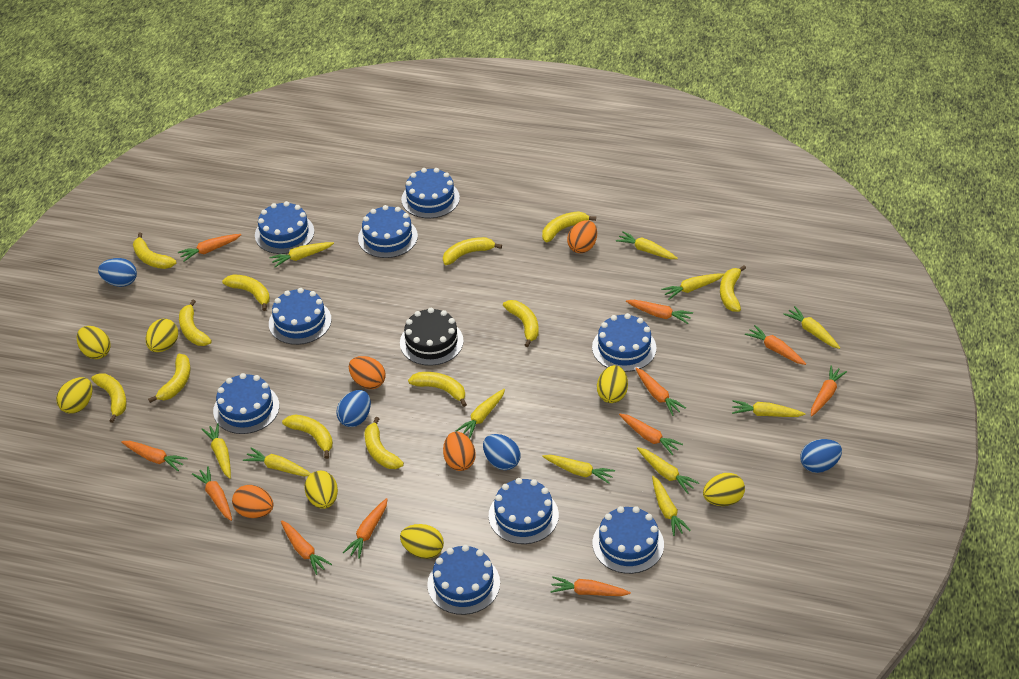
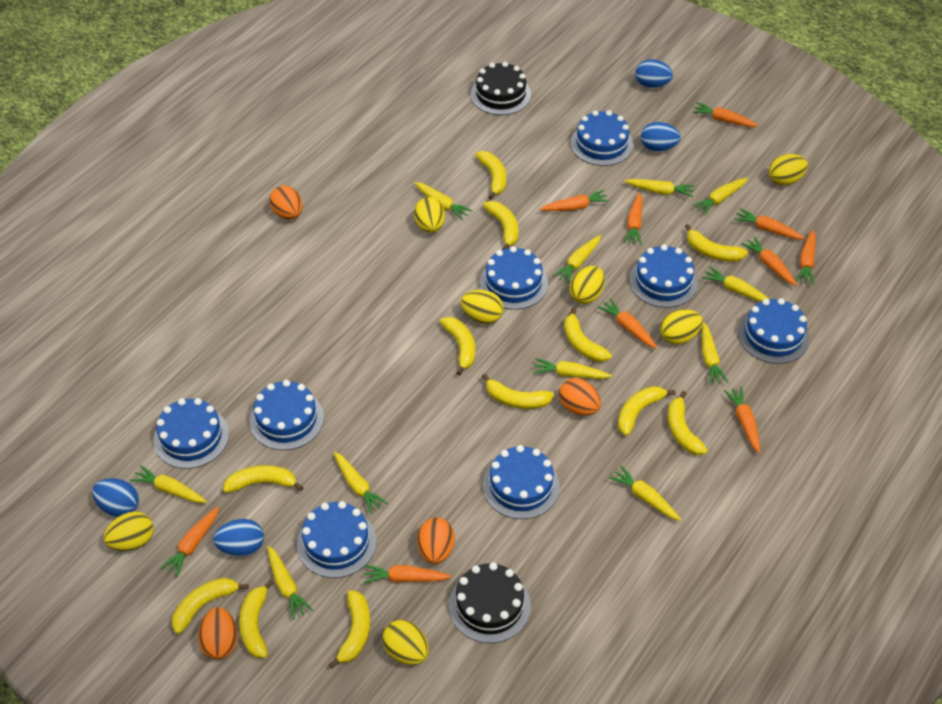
black cake: [400,308,464,366] = 1 -> [449,562,531,643] [471,62,531,115] = 2
blue cake: [213,373,279,434] [255,201,314,254] [269,288,332,345] [358,205,418,258] [401,168,460,219] [427,545,500,615] [489,478,559,544] [592,313,656,372] [593,506,664,574] = 9 -> [154,398,229,469] [250,380,324,450] [297,501,376,578] [480,246,548,310] [483,445,560,519] [571,110,633,166] [629,245,698,308] [738,298,810,364] = 8
orange carrot: [121,441,188,471] [178,234,242,262] [192,466,232,521] [281,520,332,575] [343,498,388,559] [550,577,631,596] [619,414,683,455] [626,300,693,324] [635,368,686,416] [745,325,806,365] [811,365,847,416] = 11 -> [160,506,219,577] [363,565,451,584] [540,190,610,211] [597,298,657,349] [624,192,642,245] [692,102,759,127] [723,386,760,453] [734,208,805,239] [741,236,797,286] [796,230,816,285] = 10

